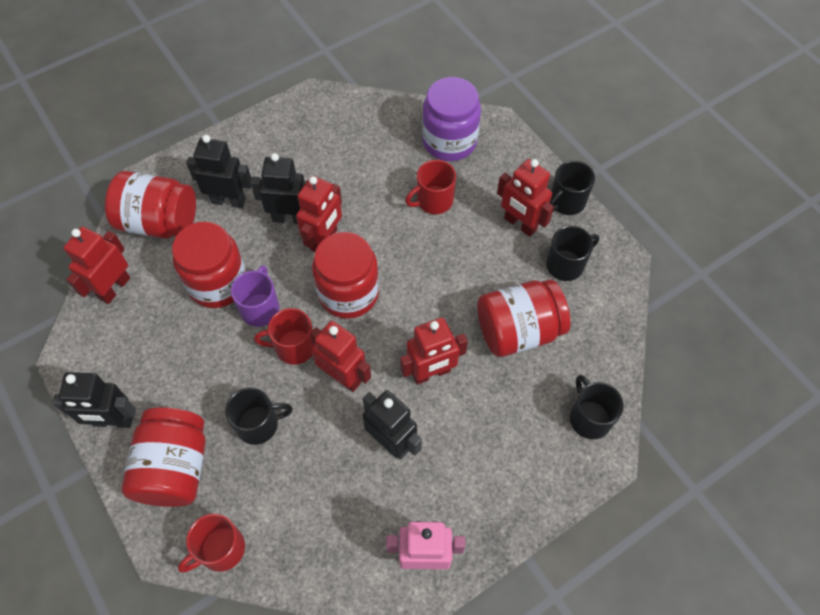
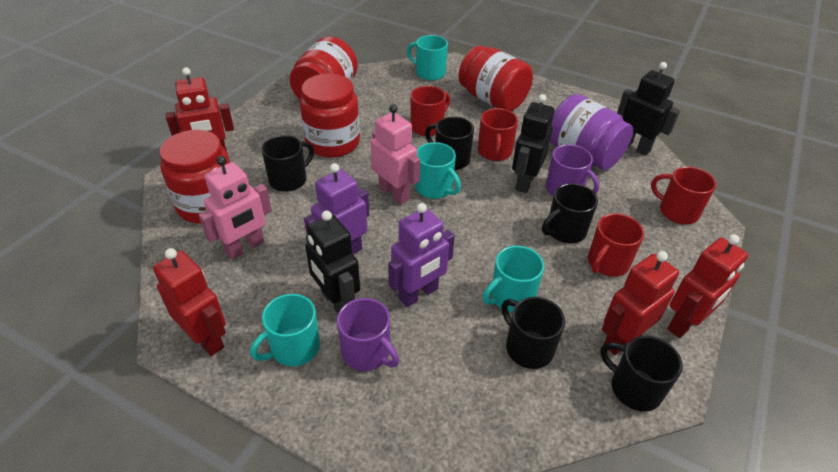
black mug: [225,387,293,445] [546,226,599,281] [550,161,595,215] [570,375,624,439] = 4 -> [262,135,314,192] [425,116,474,170] [502,297,565,369] [542,183,598,243] [600,336,683,412] = 5
black robot: [52,372,136,428] [186,135,251,208] [250,153,307,224] [363,390,422,460] = 4 -> [305,211,360,313] [512,94,555,193] [617,62,680,156] = 3
pink robot: [386,521,465,569] = 1 -> [199,156,272,260] [370,105,420,205] = 2
purple mug: [231,265,279,327] = 1 -> [337,298,399,371] [546,144,599,197] = 2
purple robot: none = 0 -> [304,163,369,254] [388,203,455,307] = 2
red jar: [105,171,196,239] [121,407,206,507] [172,222,246,308] [312,232,379,319] [477,280,571,357] = 5 -> [160,130,230,224] [290,36,358,99] [300,73,360,158] [459,45,533,111] = 4
red mug: [178,513,245,573] [254,308,313,365] [405,160,456,214] = 3 -> [410,86,450,136] [478,108,518,161] [588,213,644,277] [651,166,716,224] = 4
red robot: [64,227,130,304] [296,176,342,252] [310,321,371,392] [400,317,468,385] [497,159,554,237] = 5 -> [153,248,226,356] [165,67,234,151] [602,251,679,355] [667,234,748,338] = 4
turquoise mug: none = 0 -> [250,294,320,366] [407,35,448,81] [415,142,461,199] [483,246,544,312] = 4

